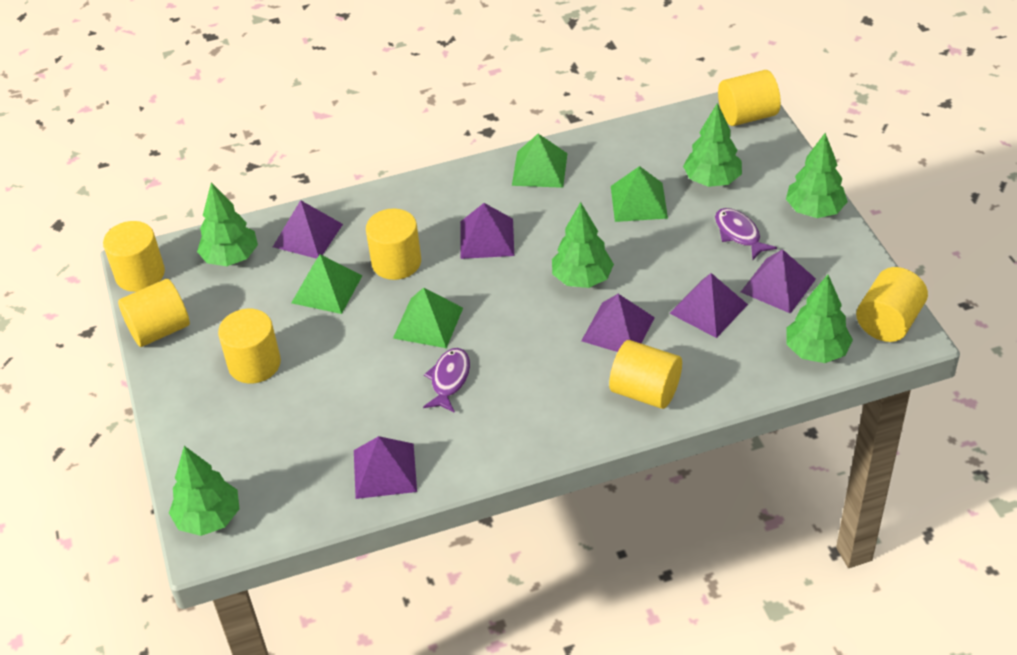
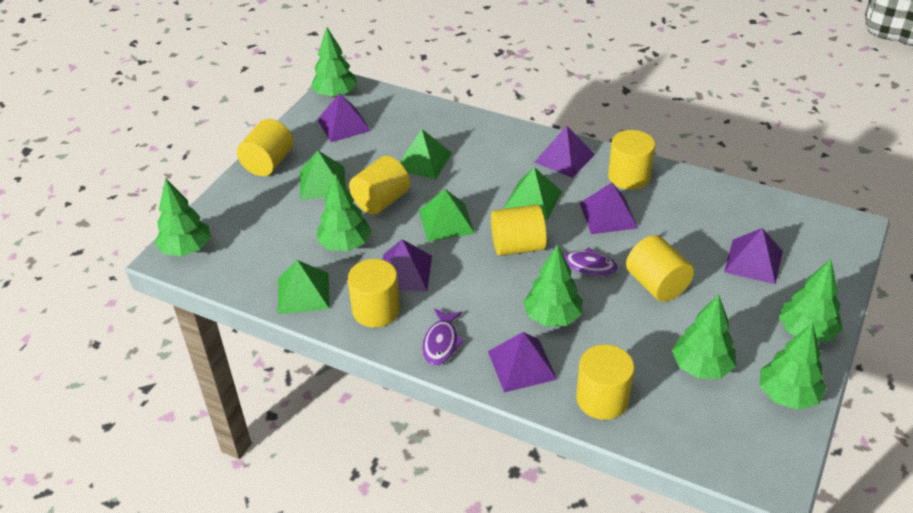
green pyramid: [291,254,362,314] [393,288,463,348] [512,134,568,188] [611,166,668,222] = 4 -> [278,260,330,314] [300,150,346,200] [400,129,452,179] [419,189,475,241] [503,167,562,220] = 5
green tree: [169,446,239,536] [197,182,258,266] [552,202,614,288] [683,103,742,187] [786,133,848,218] [786,275,853,363] = 6 -> [155,179,211,256] [311,27,357,98] [317,174,372,251] [523,245,583,326] [672,294,736,379] [760,323,826,410] [779,259,843,342] = 7

